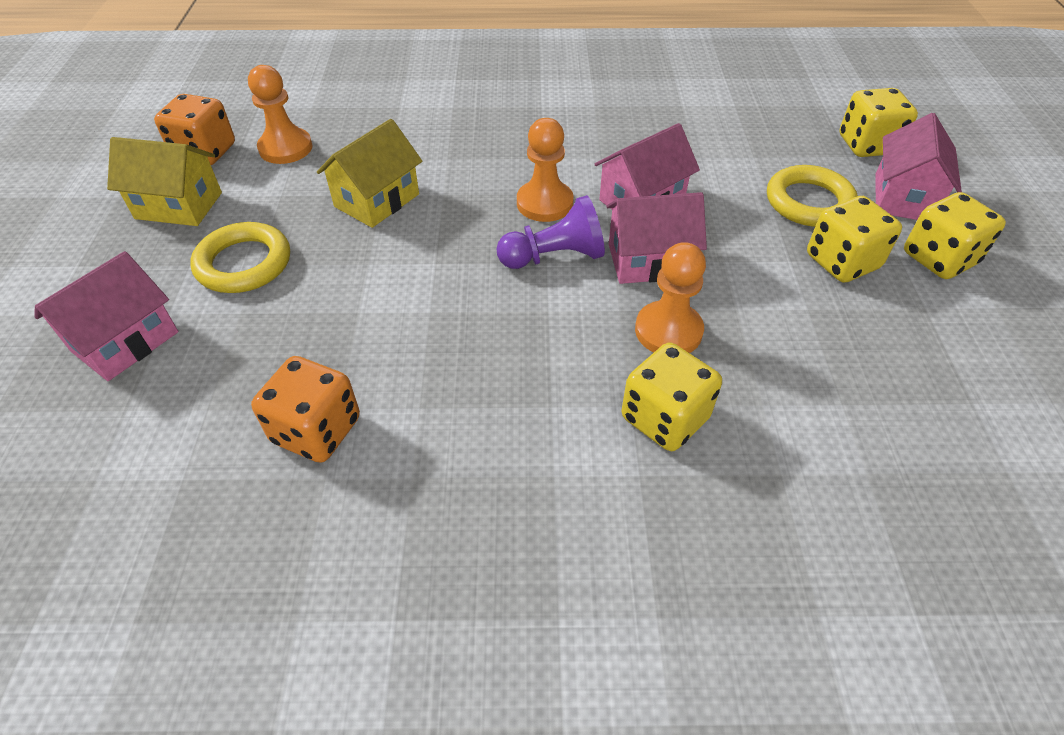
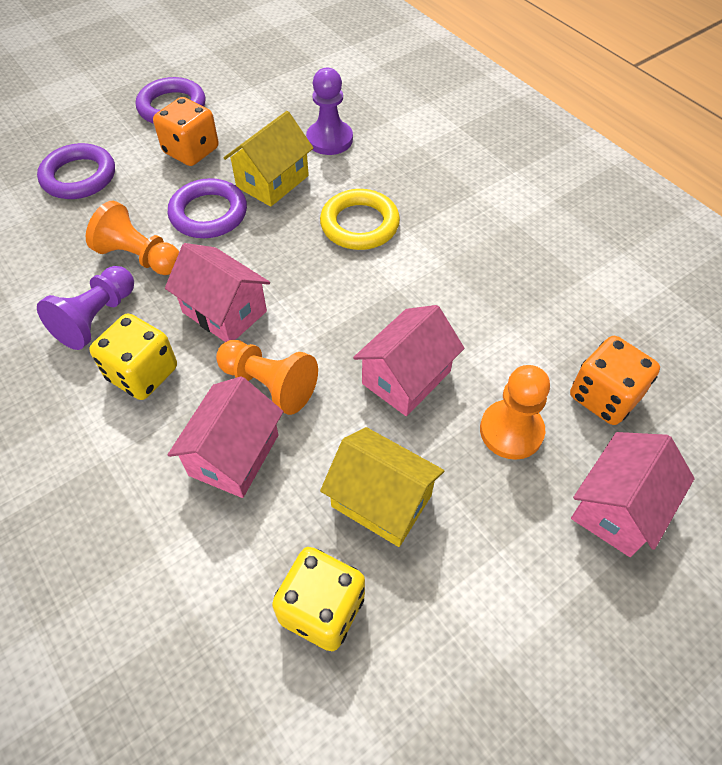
purple pawn: [496,195,605,269] = 1 -> [37,266,134,350] [306,68,353,155] = 2
purple ring: none = 0 -> [37,143,115,199] [136,77,206,124] [168,178,247,238] = 3
yellow dice: [622,343,722,451] [807,196,902,283] [839,88,918,157] [904,192,1006,279] = 4 -> [89,314,177,400] [272,547,365,651] = 2
yellow ring: [190,222,290,293] [767,165,858,227] = 2 -> [320,189,400,250] = 1

